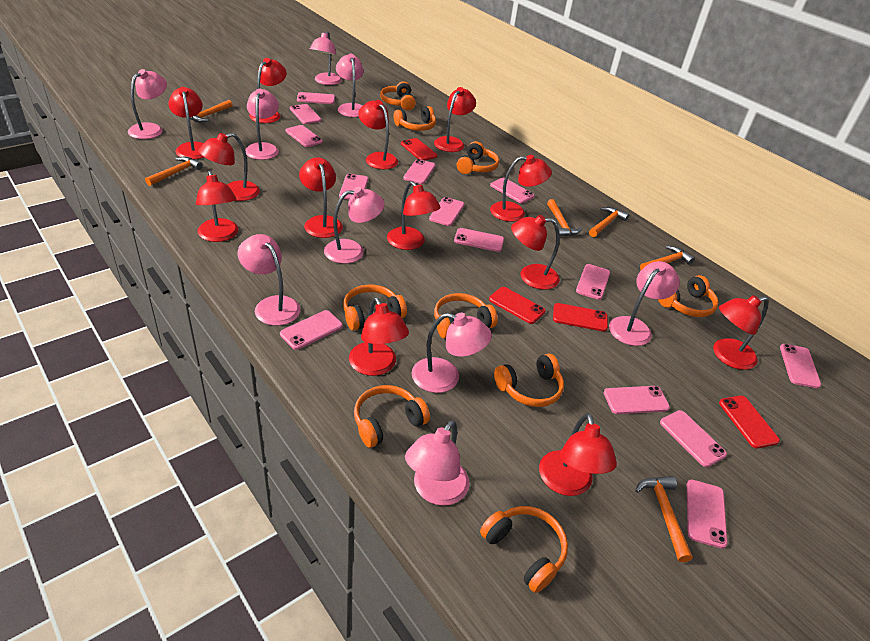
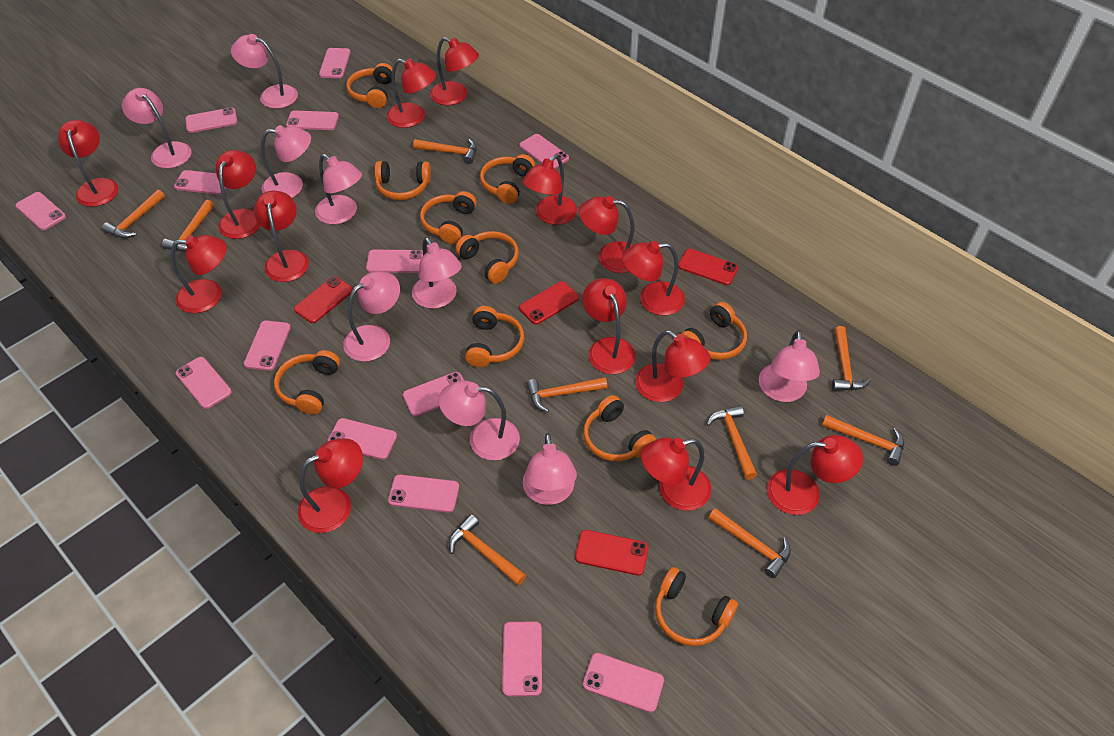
orange hammer: [145,157,203,186] [190,100,233,122] [547,199,582,237] [589,207,629,237] [635,476,693,562] [640,246,695,270] = 6 -> [102,190,165,238] [162,200,214,252] [413,139,477,164] [449,514,526,586] [527,377,607,412] [707,405,757,480] [708,508,791,578] [822,415,904,466] [832,326,871,391] = 9
orange headphones: [343,284,407,331] [354,385,430,448] [380,81,416,110] [394,106,436,131] [434,293,498,339] [457,141,499,174] [480,506,568,593] [494,353,564,407] [658,275,719,317] = 9 -> [274,350,340,415] [346,63,393,108] [374,161,431,200] [420,191,477,244] [455,231,519,284] [465,306,524,367] [480,154,535,204] [583,395,656,461] [655,567,738,646] [681,302,747,360] = 10
red lamp: [168,87,204,159] [196,171,239,242] [198,133,260,201] [249,58,287,123] [299,158,343,238] [349,297,409,376] [358,100,398,169] [387,181,441,250] [434,87,476,152] [490,155,552,222] [511,215,560,290] [539,413,617,496] [713,295,769,370] = 13 -> [58,120,119,207] [171,235,227,313] [216,150,260,239] [254,191,309,282] [298,438,363,533] [387,59,436,128] [430,37,479,105] [522,154,577,225] [579,196,635,273] [582,278,636,374] [622,241,685,315] [635,330,711,402] [641,437,711,511] [767,435,863,515] = 14

